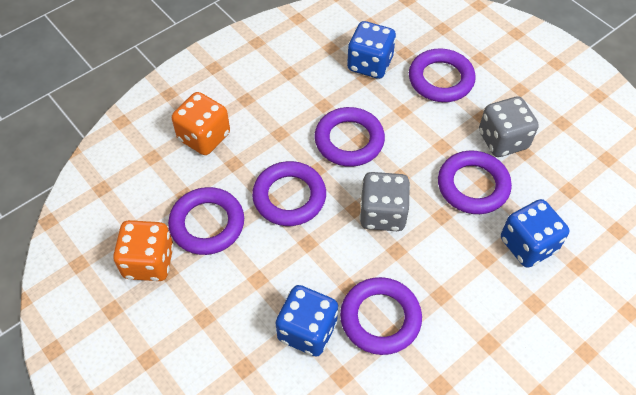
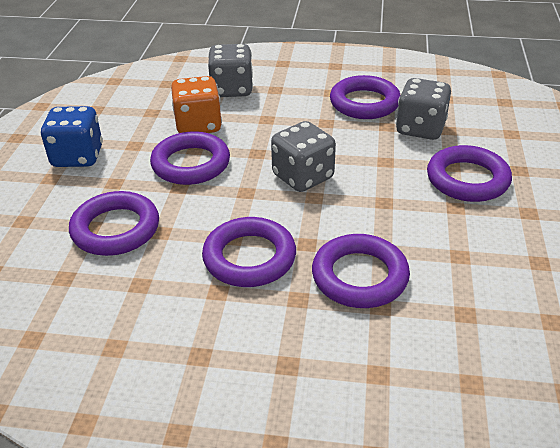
blue dice: [275,285,338,357] [347,21,396,79] [501,199,569,268] = 3 -> [41,106,103,167] = 1
grey dice: [359,172,410,231] [479,96,539,157] = 2 -> [208,44,253,97] [271,121,336,192] [396,78,451,140] = 3
orange dice: [113,220,174,281] [172,92,230,155] = 2 -> [171,76,222,133] = 1

